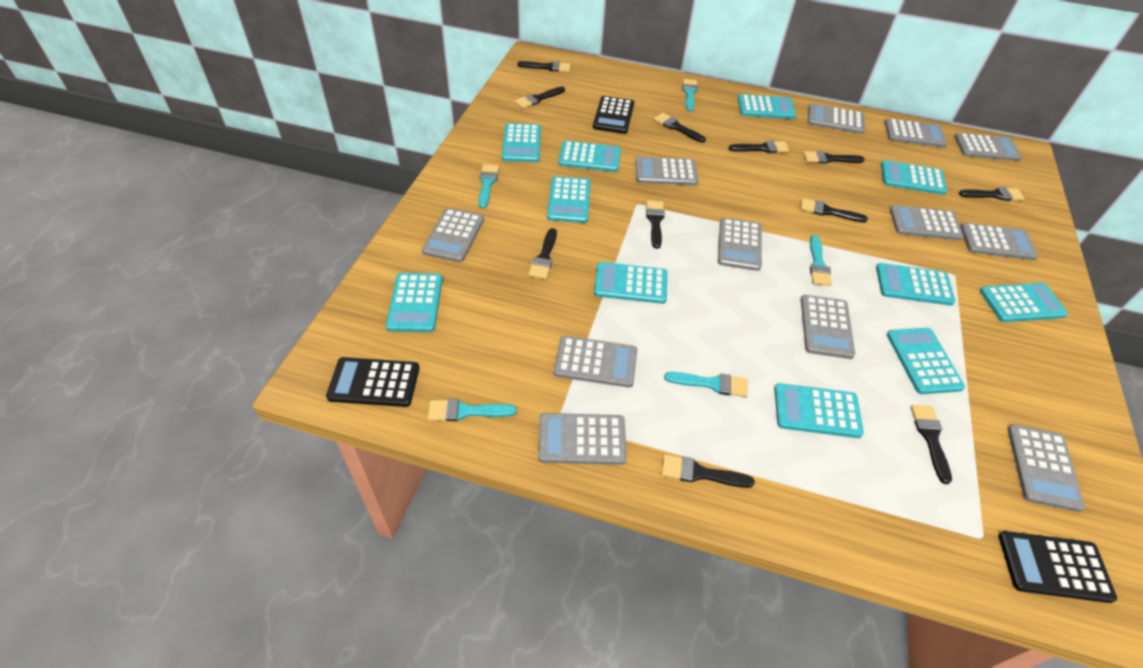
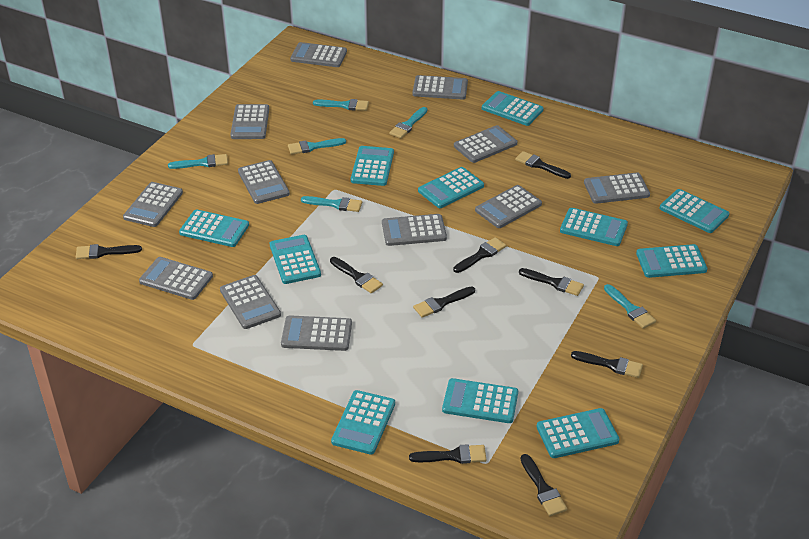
black brush: [515,86,565,109] [517,61,571,72] [528,228,557,279] [646,200,665,249] [654,113,706,143] [661,454,755,488] [728,141,789,153] [800,198,868,222] [803,151,865,164] [911,405,952,484] [959,187,1025,201] = 11 -> [76,244,142,259] [330,257,383,293] [409,444,486,464] [413,286,475,318] [453,237,506,273] [515,151,571,179] [519,268,584,296] [521,454,567,516] [571,351,643,378] = 9
black calculator: [326,357,420,407] [593,96,634,134] [998,531,1117,603] = 3 -> none = 0
turquoise brush: [428,399,517,421] [478,164,499,208] [664,372,748,397] [683,79,698,111] [810,235,832,286] = 5 -> [168,154,228,169] [288,138,346,154] [301,196,362,212] [313,99,369,111] [389,107,427,138] [604,284,656,329] = 6

